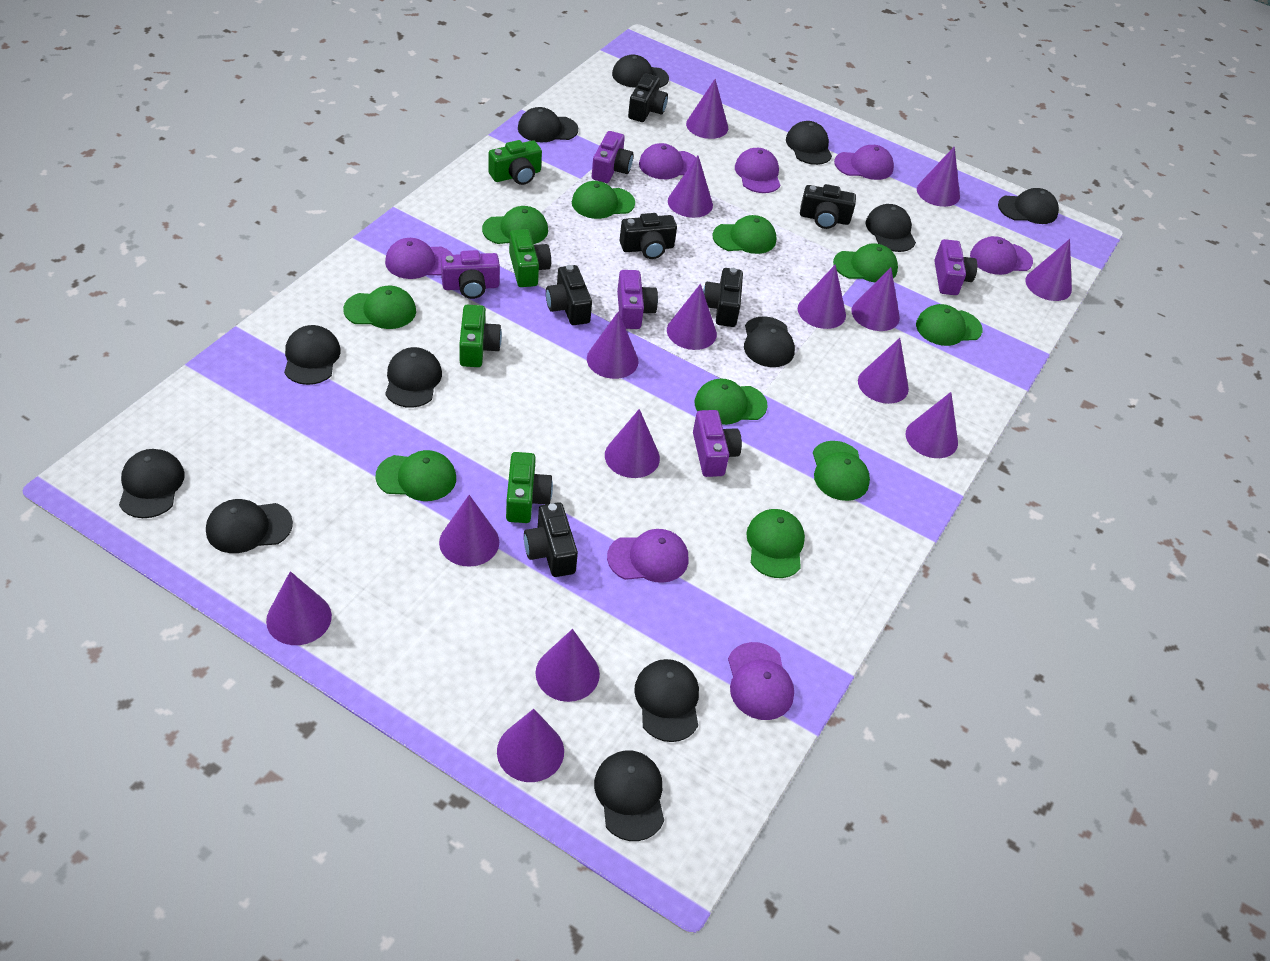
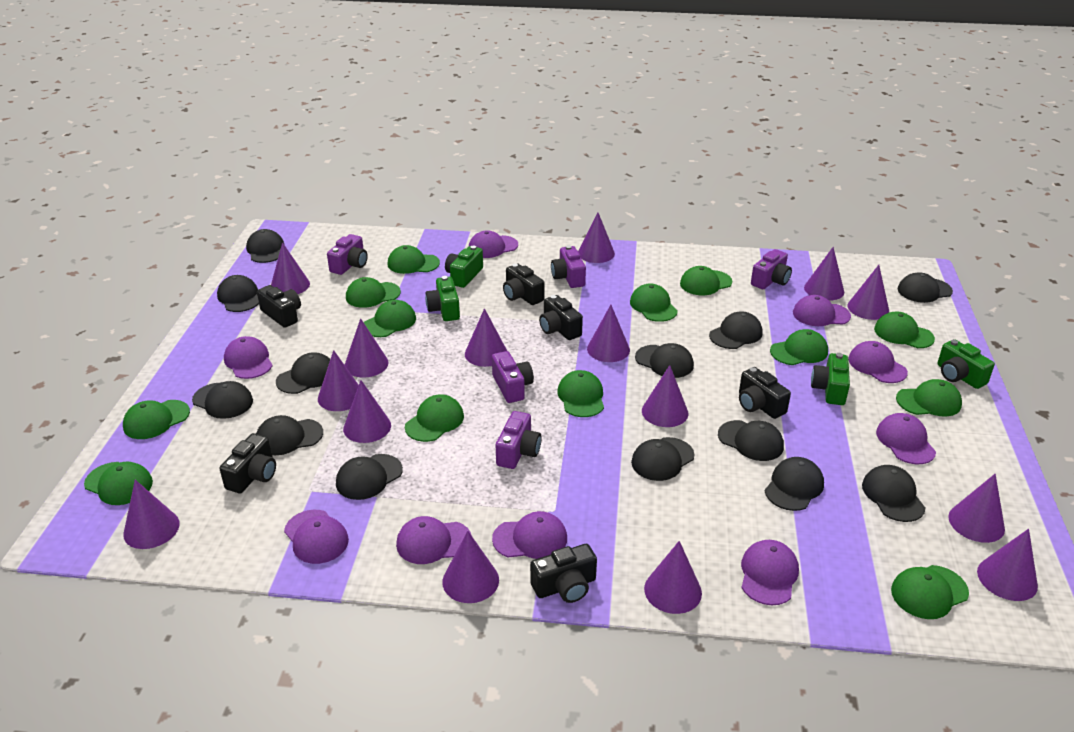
black cap: [119,449,185,518] [206,499,293,553] [284,325,341,385] [385,347,442,408] [518,107,578,142] [594,750,664,841] [612,55,669,88] [634,659,699,742] [744,316,795,367] [786,121,832,165] [866,204,916,252] [998,188,1059,224] = 12 -> [192,381,253,419] [217,275,259,312] [246,229,284,263] [256,415,323,455] [276,352,330,394] [336,454,403,500] [631,437,695,481] [635,343,694,378] [709,311,763,349] [718,420,784,461] [765,457,824,511] [862,465,926,522] [898,272,953,303] = 13
green cap: [343,286,416,329] [376,450,456,501] [482,206,548,244] [572,181,635,219] [695,378,768,425] [713,215,776,254] [746,509,805,578] [813,441,870,501] [833,243,898,282] [916,304,983,346] = 10 -> [84,462,153,505] [123,400,190,439] [346,277,401,308] [363,300,416,337] [387,245,440,274] [405,395,464,442] [557,370,604,417] [630,283,678,322] [680,266,732,295] [770,329,828,365] [874,311,935,348] [891,565,969,619] [896,379,962,417] = 13
purple cap: [385,238,453,279] [607,529,688,583] [639,143,696,179] [728,642,794,720] [735,148,780,193] [834,145,894,180] [970,236,1033,275] = 7 -> [224,336,273,379] [284,510,349,564] [396,516,472,564] [469,230,518,258] [492,511,567,559] [741,540,799,605] [793,295,851,326] [848,341,908,383] [876,413,936,464] = 9

